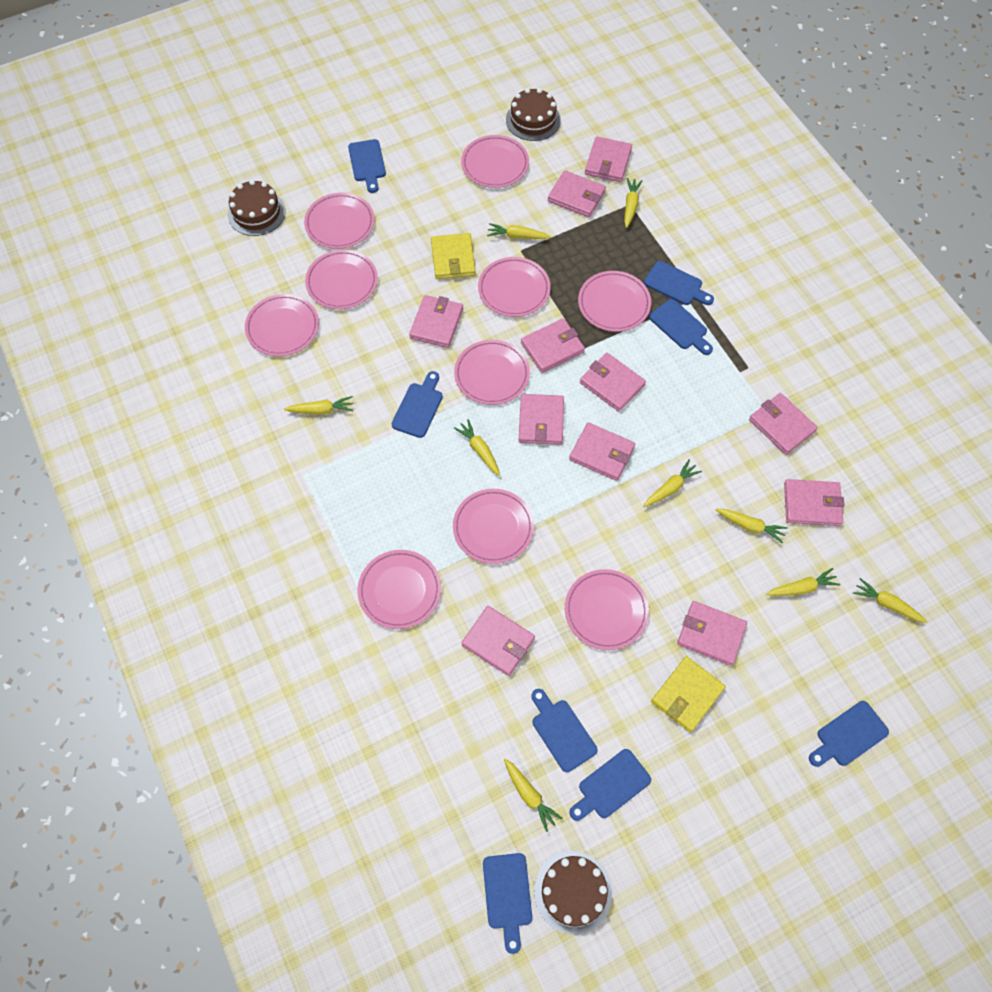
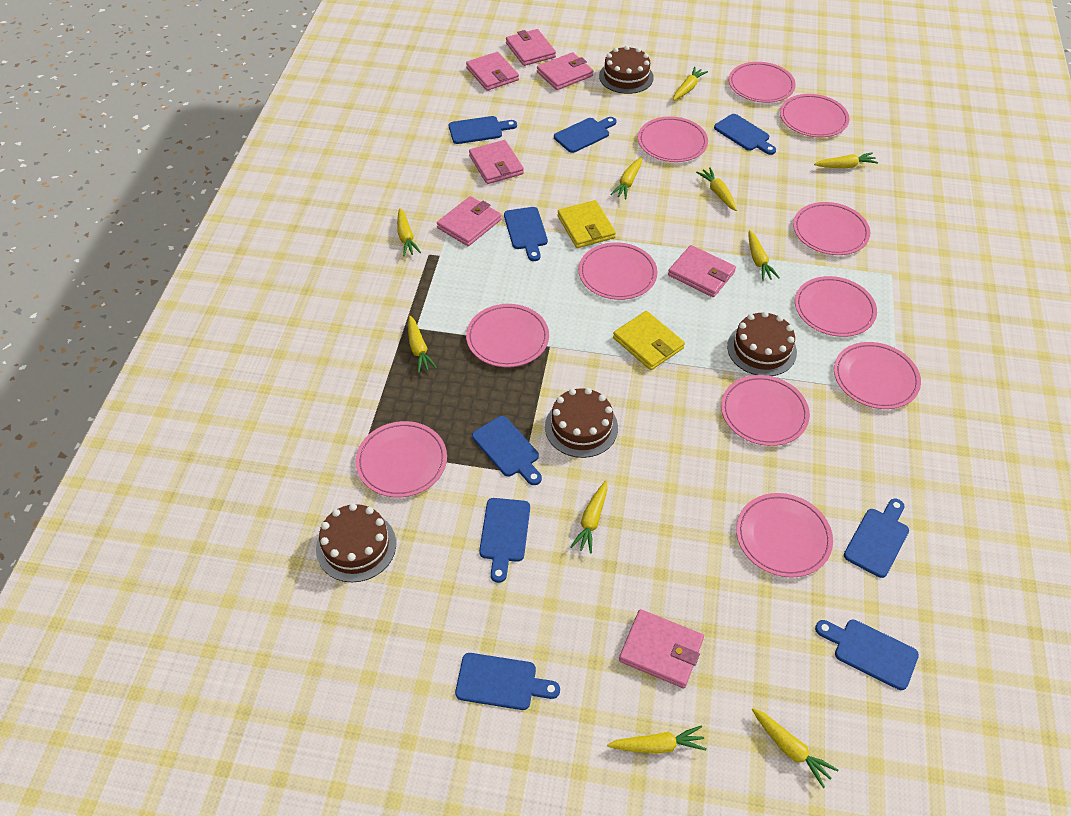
blue cutting board: [348,139,386,193] [392,371,443,438] [483,853,532,954] [531,689,597,772] [569,749,651,821] [644,261,714,305] [649,299,713,355] [809,701,889,767] = 8 -> [449,116,517,144] [455,653,560,710] [472,416,542,485] [479,498,530,583] [504,207,548,261] [554,117,616,153] [714,114,776,155] [815,620,919,690] [844,499,909,578] = 9
brown cake: [228,180,286,236] [506,88,561,141] [534,851,612,935] = 3 -> [316,503,396,582] [545,388,618,458] [599,46,654,94] [727,311,797,376] = 4
pink plate: [245,294,319,356] [304,193,375,249] [305,250,378,309] [358,550,441,629] [453,489,534,564] [454,340,530,405] [461,135,529,188] [478,257,551,317] [565,569,649,650] [578,271,651,332] = 10 -> [355,421,447,497] [466,304,549,367] [579,242,657,300] [638,116,708,162] [721,375,810,446] [729,62,796,103] [736,493,833,578] [780,94,850,137] [793,202,870,255] [795,276,877,337] [834,342,921,409] = 11
pink wallet: [409,295,463,348] [462,606,535,676] [519,394,564,445] [521,318,585,373] [548,170,606,217] [569,422,635,481] [580,353,646,412] [585,136,632,182] [677,601,747,666] [749,393,818,455] [784,479,845,526] = 11 -> [437,196,501,246] [466,52,519,91] [469,140,524,184] [506,29,556,66] [537,52,593,90] [619,609,704,688] [668,245,736,297] = 7
yellow carrot: [284,396,354,415] [454,419,500,476] [487,223,551,239] [504,759,563,832] [624,178,643,228] [643,459,702,507] [716,509,788,544] [766,568,840,596] [853,578,928,623] = 9 -> [397,208,421,257] [408,316,437,373] [571,481,607,554] [607,725,707,754] [610,157,642,199] [673,67,708,100] [696,168,737,211] [748,230,780,281] [752,708,838,788] [814,152,878,168] = 10

